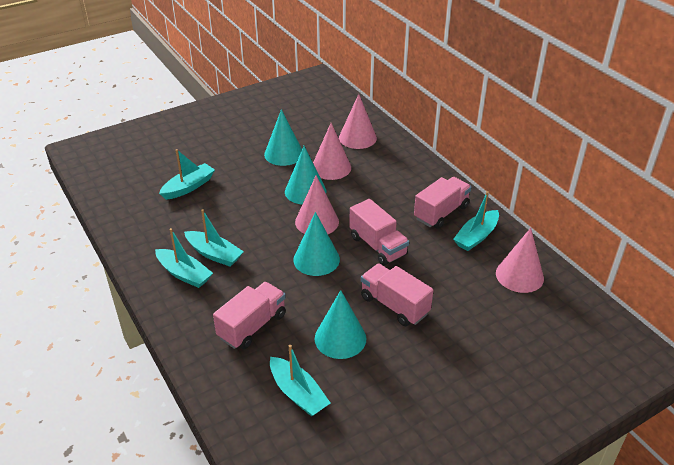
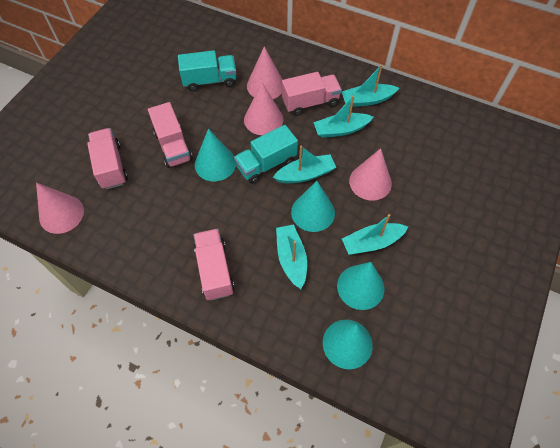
turquoise truck: none = 0 -> [178,50,236,92] [234,125,298,184] = 2

